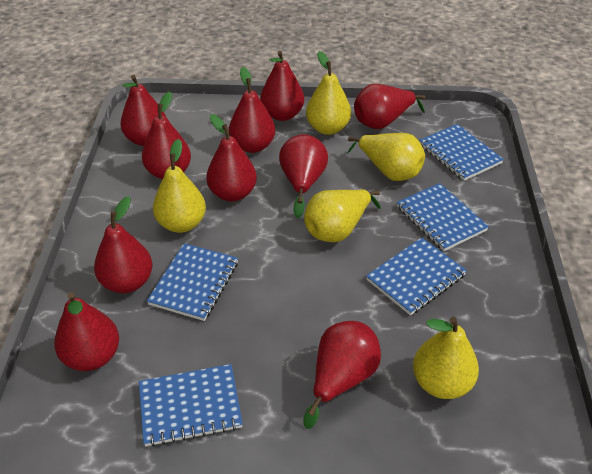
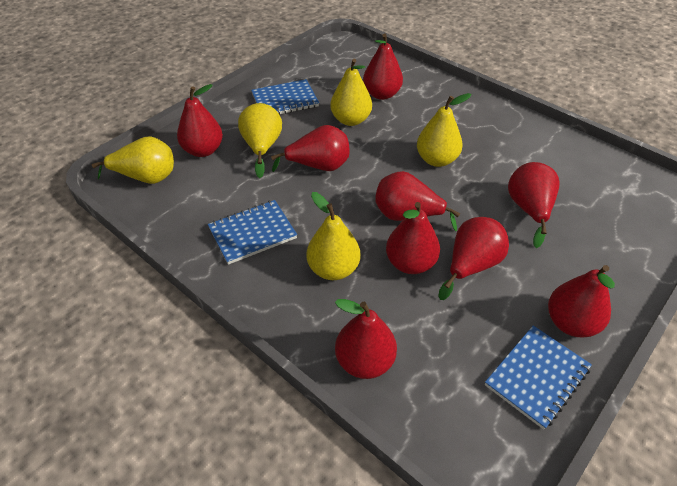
blue notebook: [139,364,243,447] [147,243,238,321] [366,238,467,316] [397,183,489,251] [419,124,504,181] = 5 -> [208,200,297,265] [251,79,319,115] [485,326,592,430] = 3
red pear: [54,292,119,371] [94,196,153,293] [121,75,166,146] [142,92,191,179] [206,114,257,201] [229,67,275,153] [260,51,304,121] [279,134,328,218] [304,321,381,429] [354,84,425,129] = 10 -> [177,84,223,157] [271,125,350,172] [335,299,397,379] [363,34,403,100] [375,171,460,231] [386,202,440,274] [438,217,509,300] [508,162,560,248] [548,265,615,337] = 9

